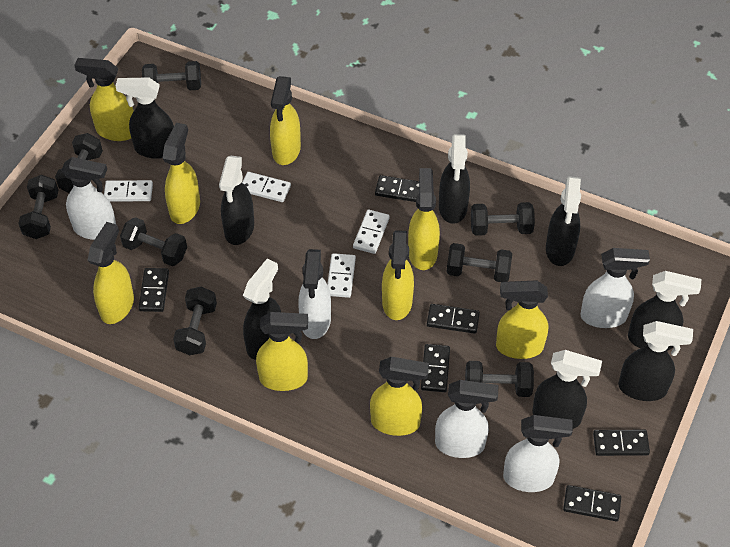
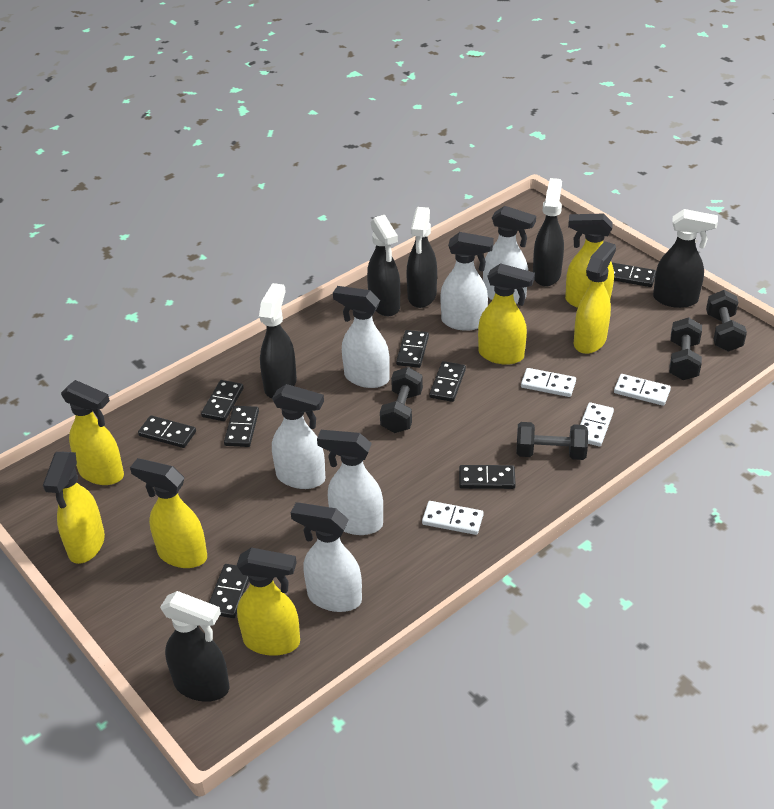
black domino: [139,268,169,312] [375,175,419,202] [421,344,450,392] [427,304,480,334] [563,485,621,521] [593,430,650,456] = 6 -> [138,415,196,448] [201,380,244,421] [209,564,249,618] [224,406,259,447] [396,330,429,368] [429,361,466,402] [459,465,516,489] [612,262,656,287] = 8
black dumbbell: [18,175,58,239] [55,133,103,193] [120,217,187,266] [142,61,201,90] [173,287,217,355] [447,243,512,282] [465,361,534,397] [471,202,535,236] = 8 -> [380,367,423,433] [517,422,588,460] [669,317,702,380] [706,290,747,351] = 4
black spray bottle: [116,77,174,159] [219,156,254,245] [243,259,281,360] [439,134,470,224] [532,350,602,429] [546,176,581,266] [618,321,693,401] [628,271,701,351] = 8 -> [160,591,229,702] [259,283,297,398] [367,215,400,316] [406,207,437,308] [533,178,564,286] [653,209,718,308] = 6
white spray bottle: [61,157,116,240] [298,249,331,339] [435,380,498,458] [503,415,573,492] [581,248,650,328] = 5 -> [272,384,325,489] [291,502,362,612] [317,430,383,535] [333,286,390,388] [441,232,494,331] [483,206,536,304] = 6
yellow spray bottle: [74,58,134,141] [88,222,134,324] [162,123,200,224] [256,312,308,391] [270,76,301,165] [370,357,429,436] [382,230,414,320] [408,168,440,270] [496,280,548,359] = 9 -> [43,452,105,564] [61,380,124,485] [130,458,207,568] [236,547,300,656] [478,263,535,365] [565,213,614,308] [574,241,616,354] = 7

